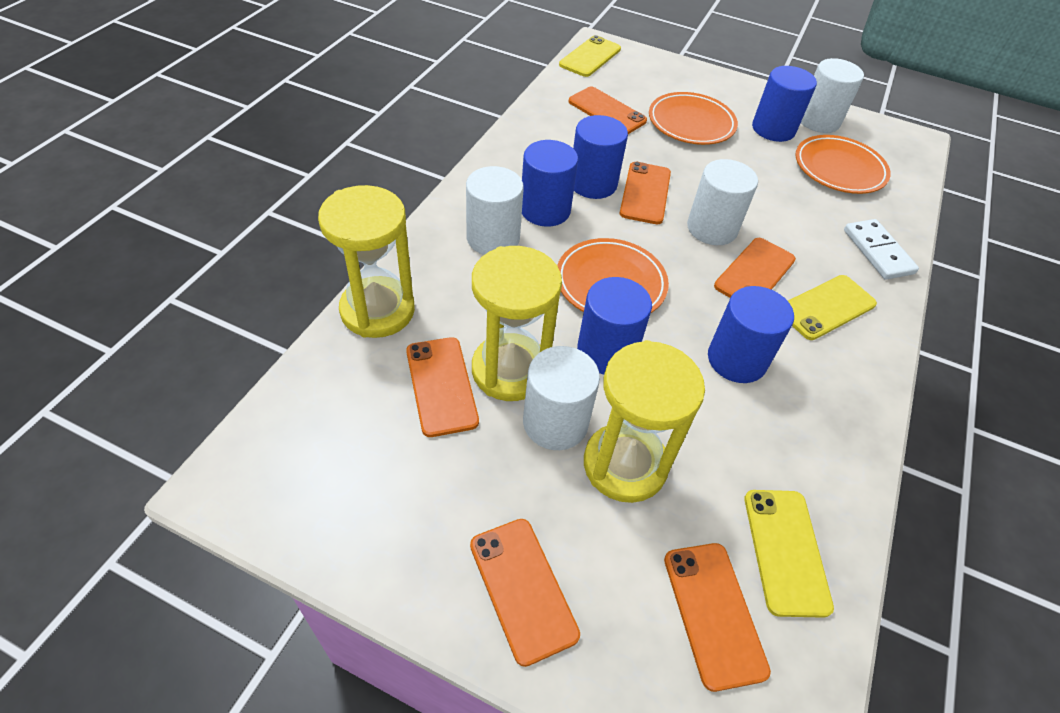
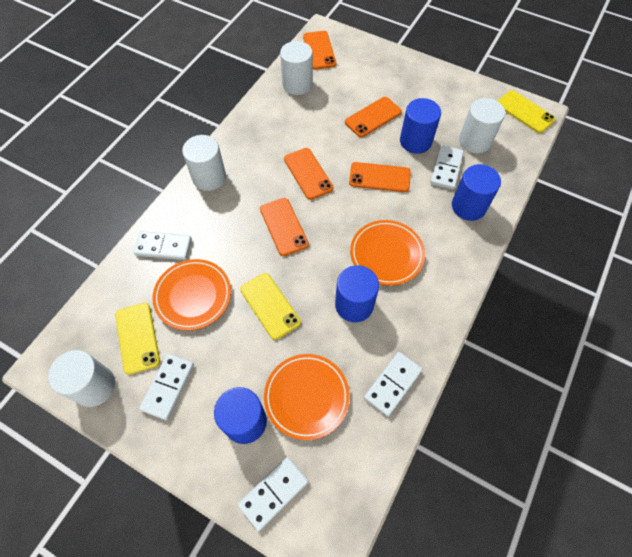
blue cylinder: [522,140,578,227] [573,115,628,199] [577,277,652,375] [708,286,794,383] [752,66,817,142] = 5 -> [214,387,267,444] [335,265,379,322] [400,98,441,154] [452,164,501,221] = 4
orange phone: [406,337,479,437] [470,519,580,667] [569,87,647,134] [620,162,671,224] [664,543,771,692] [714,238,796,298] = 6 -> [260,198,309,256] [284,148,334,200] [303,31,336,70] [345,97,402,137] [349,162,411,192] = 5
white domino: [844,219,919,280] = 1 -> [133,231,192,260] [139,354,194,420] [238,457,308,531] [364,352,422,417] [430,145,464,190] = 5
yellow hourglass: [318,185,415,338] [472,246,562,401] [584,340,705,503] = 3 -> none = 0

